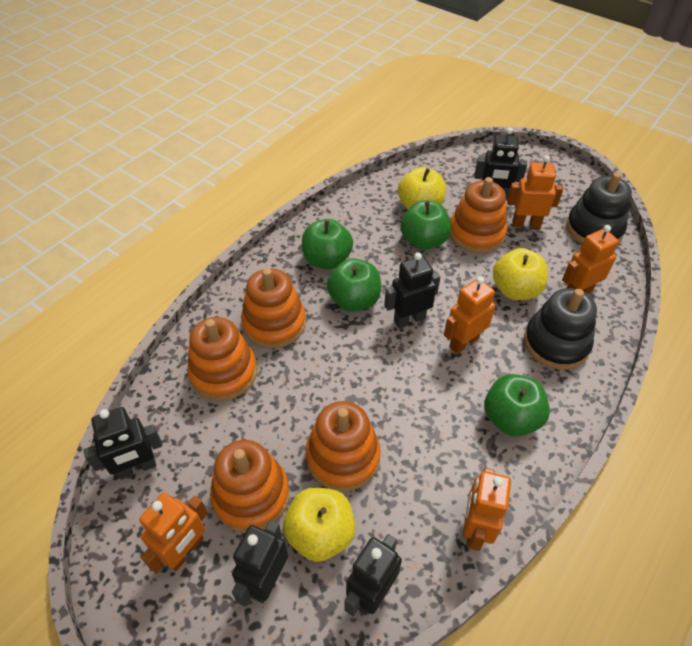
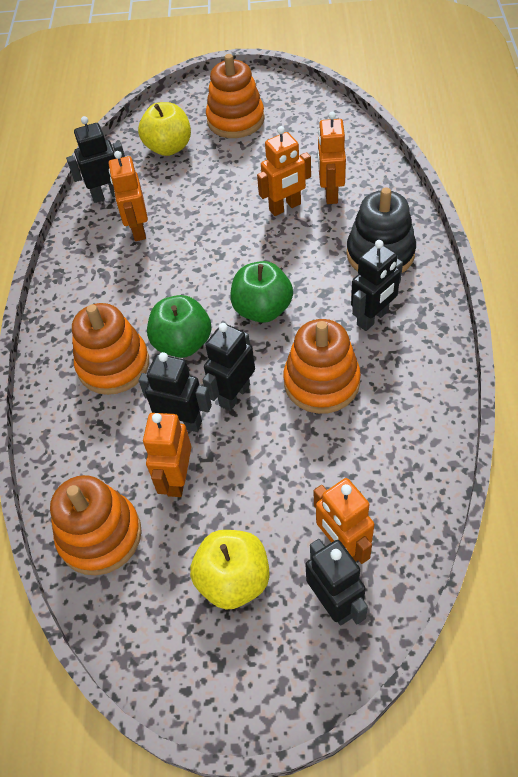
black stacking toy: [524,288,597,370] [566,172,632,244] = 2 -> [346,187,416,273] = 1
green apple: [302,219,353,269] [327,258,381,312] [401,200,451,250] [484,374,550,437] = 4 -> [147,295,212,358] [230,261,293,323] = 2
orange stacking toy: [187,317,257,401] [210,440,290,533] [241,268,306,348] [306,401,381,491] [450,177,507,253] = 5 -> [50,475,142,575] [72,303,149,395] [206,54,265,138] [283,319,361,414] = 4
yellow apple: [283,488,355,562] [398,167,446,209] [493,248,548,300] = 3 -> [138,102,191,156] [190,530,270,610] = 2

